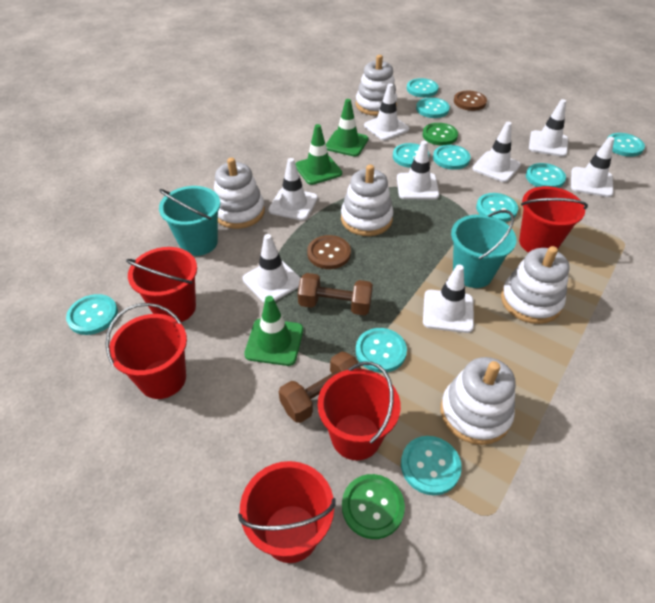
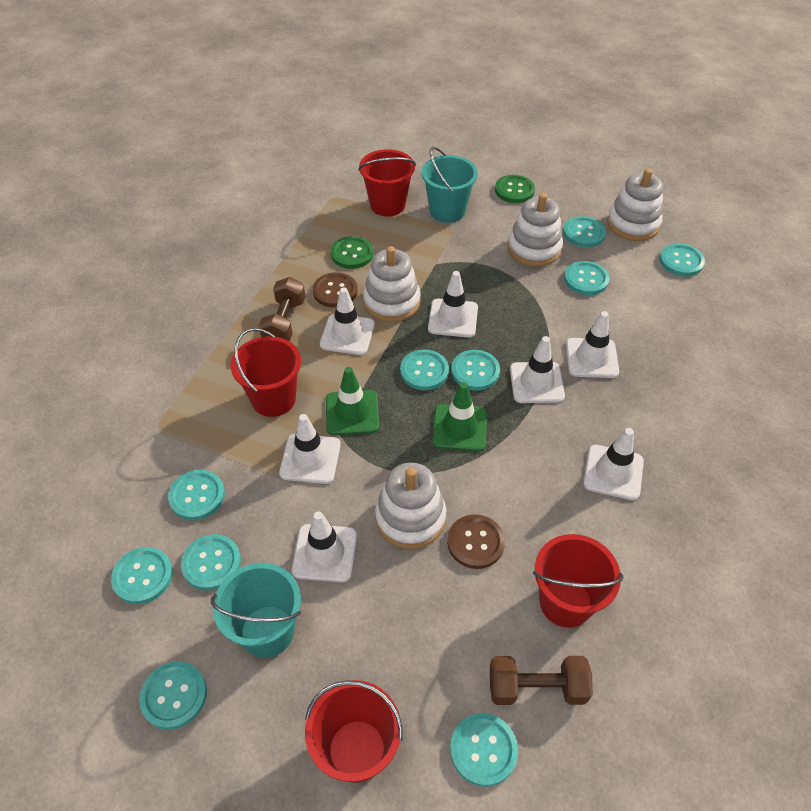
green traffic cone: [244,296,303,366] [295,124,342,185] [326,99,368,157] = 3 -> [326,367,379,435] [432,382,487,451] = 2
red bucket: [105,303,187,399] [126,247,197,322] [238,461,336,563] [318,362,401,460] [519,186,588,253] = 5 -> [231,328,301,417] [305,680,403,783] [358,149,416,216] [533,534,623,628] = 4
white stacking toy: [214,158,265,229] [341,164,393,236] [356,55,397,116] [441,357,516,445] [501,246,570,324] = 5 -> [363,246,421,322] [375,463,446,549] [508,193,563,267] [607,169,663,241] = 4
white traffic cone: [242,234,300,303] [268,158,318,221] [364,83,409,140] [397,141,439,199] [423,265,474,333] [472,122,521,182] [529,99,568,157] [571,136,614,197] = 8 -> [279,414,341,484] [292,511,357,582] [320,287,375,355] [428,271,478,337] [510,336,565,403] [566,311,619,378] [583,428,644,500] = 7

